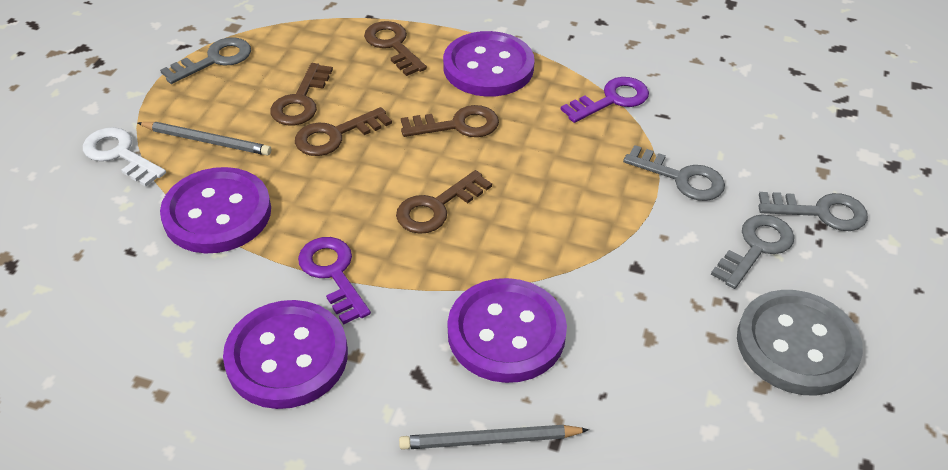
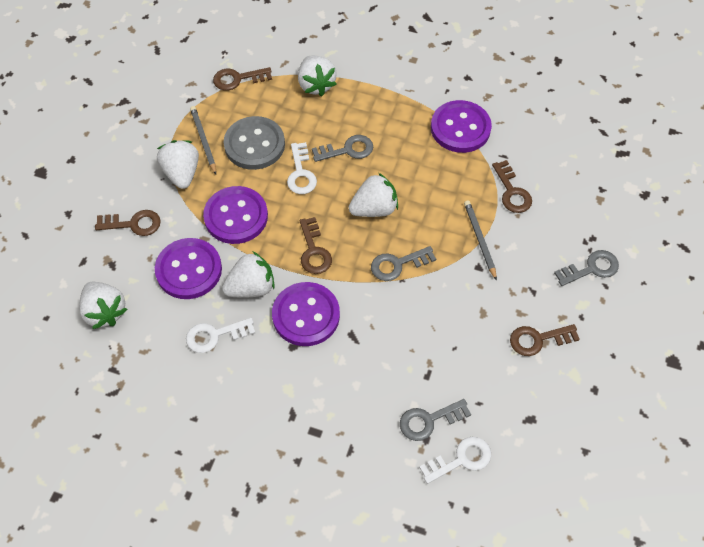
purple key: [298,237,371,325] [561,77,649,123] = 2 -> none = 0
white key: [83,127,166,187] = 1 -> [186,318,255,353] [287,142,317,194] [419,437,491,484] = 3
white strawberry: none = 0 -> [79,282,127,329] [157,140,199,189] [222,251,275,298] [298,55,337,96] [349,173,398,217] = 5

